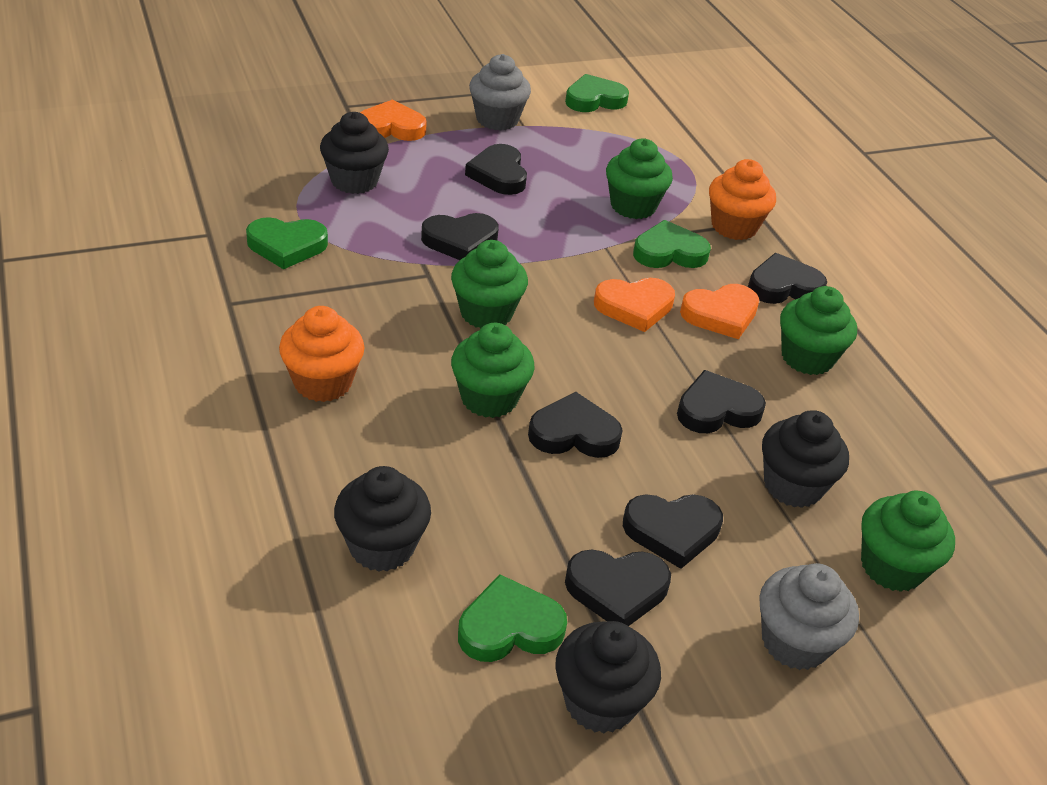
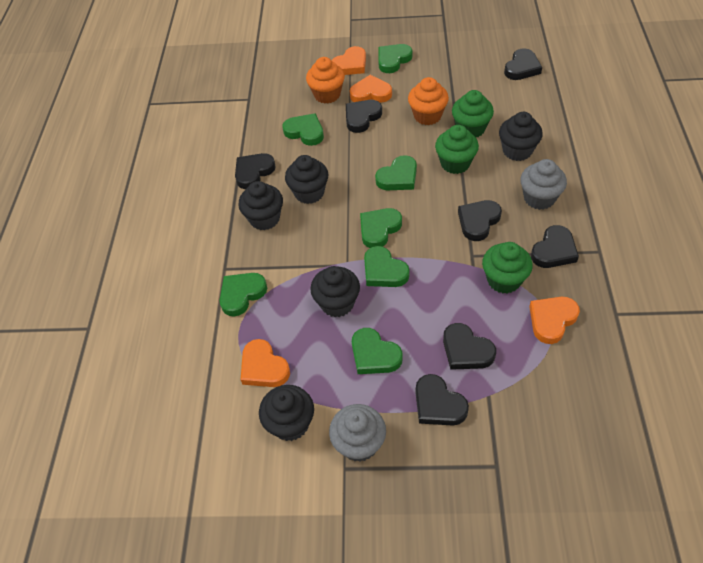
black cupcake: [320,112,389,194] [334,466,431,572] [555,621,661,733] [762,410,849,508] = 4 -> [238,181,283,230] [259,385,314,441] [285,155,328,204] [310,266,360,317] [499,112,543,161] = 5
green cupcake: [451,240,528,328] [451,323,535,418] [606,139,673,219] [780,286,857,375] [861,490,955,592] = 5 -> [435,125,479,174] [452,90,494,137] [482,242,533,294] = 3
green heart: [246,217,328,269] [458,574,567,662] [565,74,629,112] [633,220,711,268] = 4 -> [219,273,267,316] [283,113,324,146] [352,328,403,374] [360,208,402,248] [364,246,410,287] [375,155,417,190] [378,44,412,73] = 7
orange heart: [360,100,427,141] [594,278,675,332] [680,284,759,339] = 3 -> [241,339,290,387] [331,46,366,75] [350,75,392,103] [529,297,580,344] = 4

